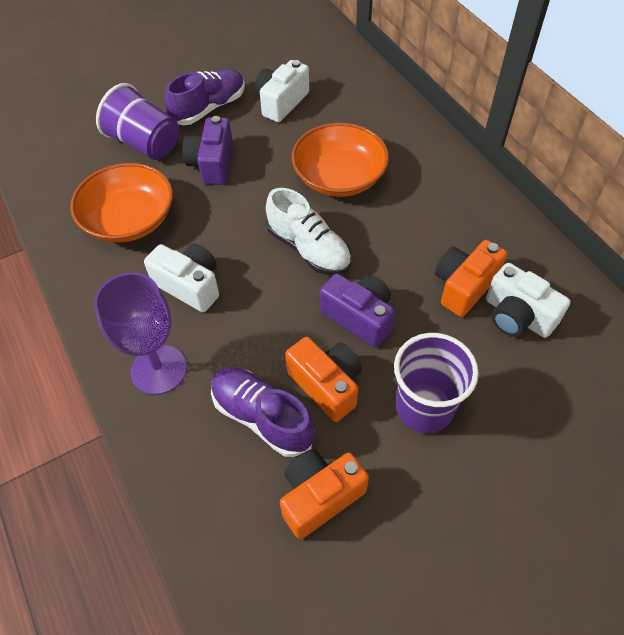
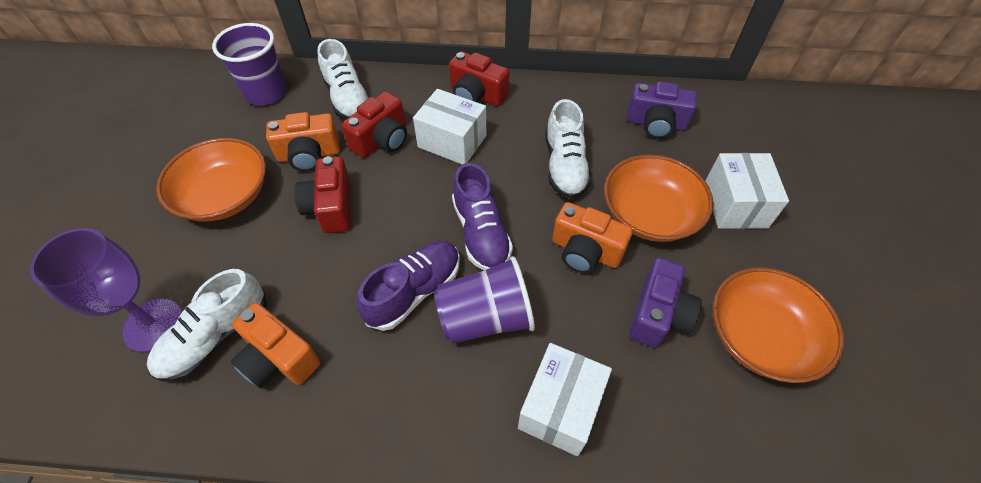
orange bowl: [70,163,173,242] [292,123,389,197] = 2 -> [156,138,266,221] [604,155,713,242] [712,267,844,383] = 3
red camera: none = 0 -> [294,156,350,233] [341,91,407,158] [449,51,509,106] = 3
white box: none = 0 -> [413,89,486,164] [518,343,612,456] [705,153,789,229] = 3
white camera: [144,244,219,312] [255,60,309,122] [486,263,571,338] = 3 -> none = 0
white shoe: [266,188,351,275] = 1 -> [147,269,267,382] [317,39,370,120] [545,99,592,199] = 3

